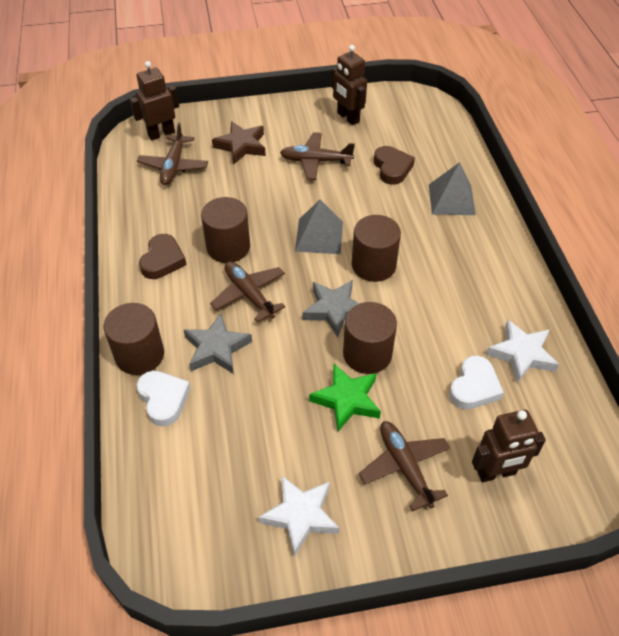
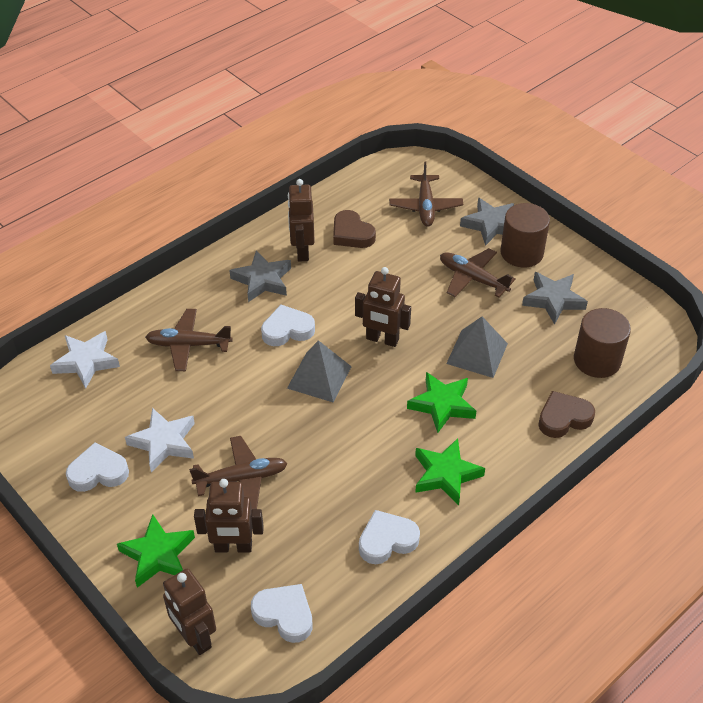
brown cylinder: [104,303,164,375] [201,197,250,263] [343,302,397,374] [352,215,401,282] = 4 -> [500,203,550,267] [574,308,631,378] = 2
brown robot: [130,61,179,140] [332,45,367,125] [472,410,546,482] = 3 -> [163,569,216,655] [194,479,264,553] [288,179,315,261] [355,267,411,347] = 4
brown star: [212,121,266,165] = 1 -> none = 0
green star: [309,364,381,431] = 1 -> [117,514,195,588] [407,372,476,433] [415,438,485,506] = 3
grey star: [184,313,252,374] [302,280,360,338] = 2 -> [229,250,291,302] [460,198,514,246] [522,272,588,325] = 3
white heart: [137,371,191,426] [449,356,504,410] = 2 -> [66,442,129,492] [251,584,313,643] [261,305,315,346] [359,510,420,564] = 4

